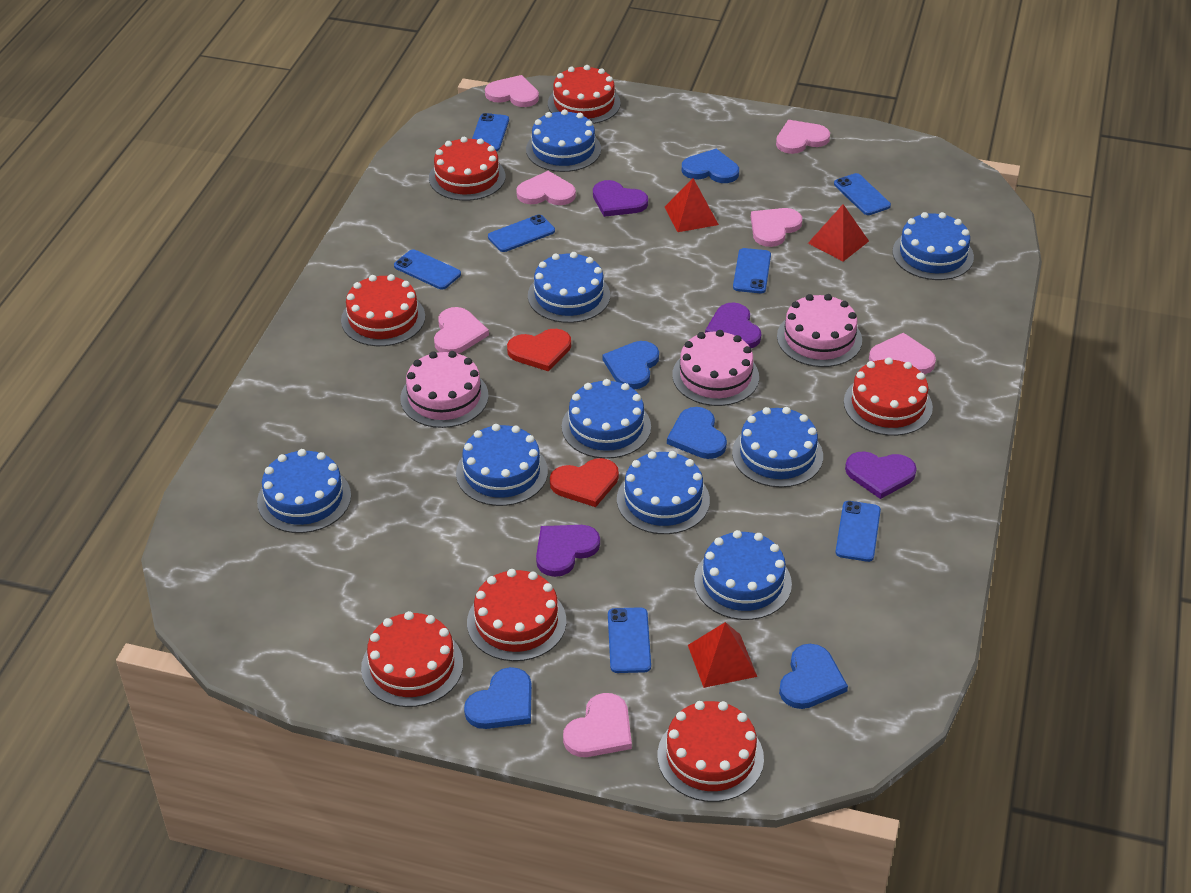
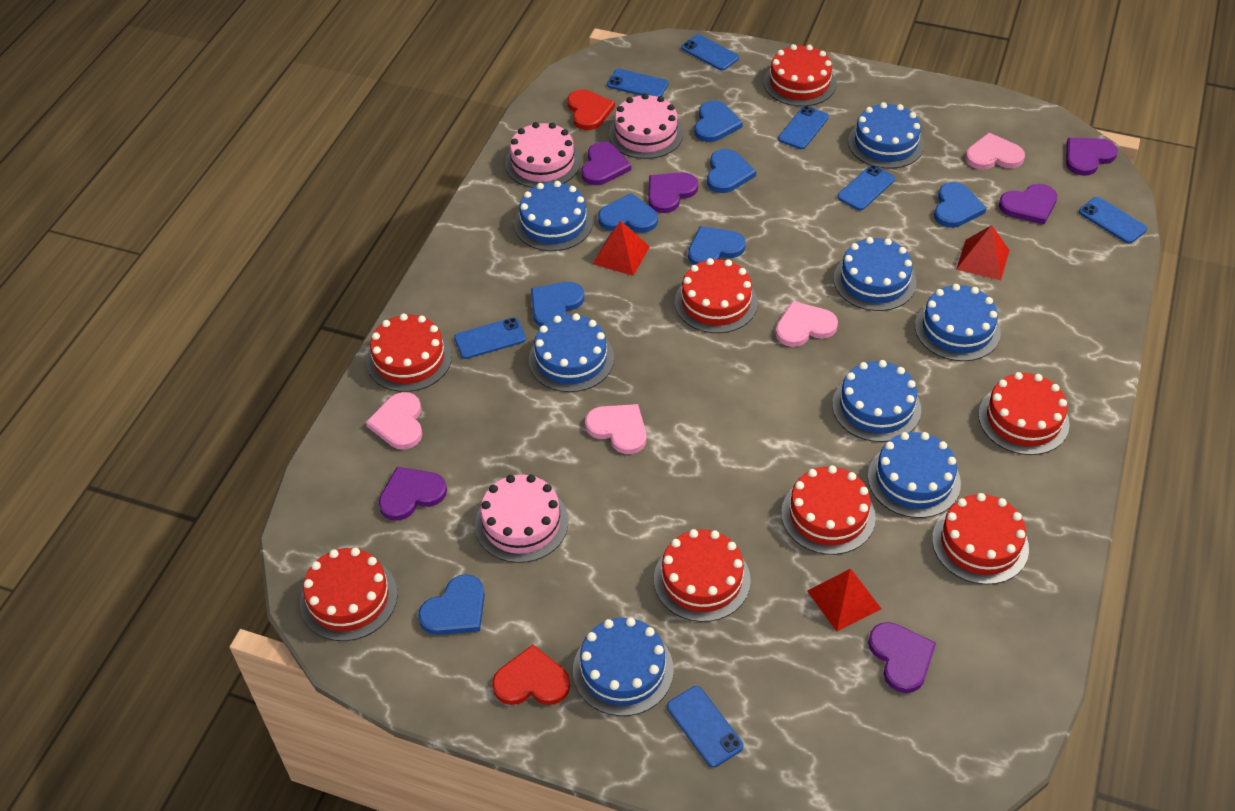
blue cake: [257,449,351,533] [456,424,548,506] [526,109,601,172] [528,252,610,323] [562,379,651,459] [617,451,710,534] [694,530,792,620] [732,407,823,487] [893,212,974,280] = 9 -> [514,181,593,251] [529,313,614,392] [573,617,674,716] [832,360,921,442] [833,237,916,311] [848,102,924,169] [868,432,961,518] [915,284,1001,361] = 8
blue heart: [464,667,532,729] [603,341,659,390] [667,407,727,459] [682,149,739,183] [779,644,848,709] = 5 -> [418,574,485,635] [531,282,584,327] [598,193,658,233] [688,226,746,265] [694,101,743,142] [707,149,756,193] [934,182,986,228] = 7
pink heart: [434,307,489,354] [485,75,539,107] [516,171,576,205] [563,693,632,757] [751,208,802,247] [776,120,830,154] [869,333,936,374] = 7 -> [366,392,422,449] [585,404,646,454] [775,301,838,347] [966,133,1025,170] = 4
purple heart: [536,525,600,577] [593,180,648,217] [705,302,761,348] [845,451,917,499] = 4 -> [378,467,447,521] [581,142,631,185] [648,172,698,213] [868,622,936,693] [999,184,1057,224] [1066,138,1118,176] = 6
red cake: [341,274,425,346] [361,611,463,707] [429,137,506,201] [467,569,566,661] [548,65,621,124] [657,701,764,802] [844,357,933,436] = 7 -> [300,548,398,641] [367,314,452,392] [654,529,751,622] [675,258,758,333] [764,44,836,106] [781,465,876,555] [932,493,1029,585] [978,372,1070,455] = 8

